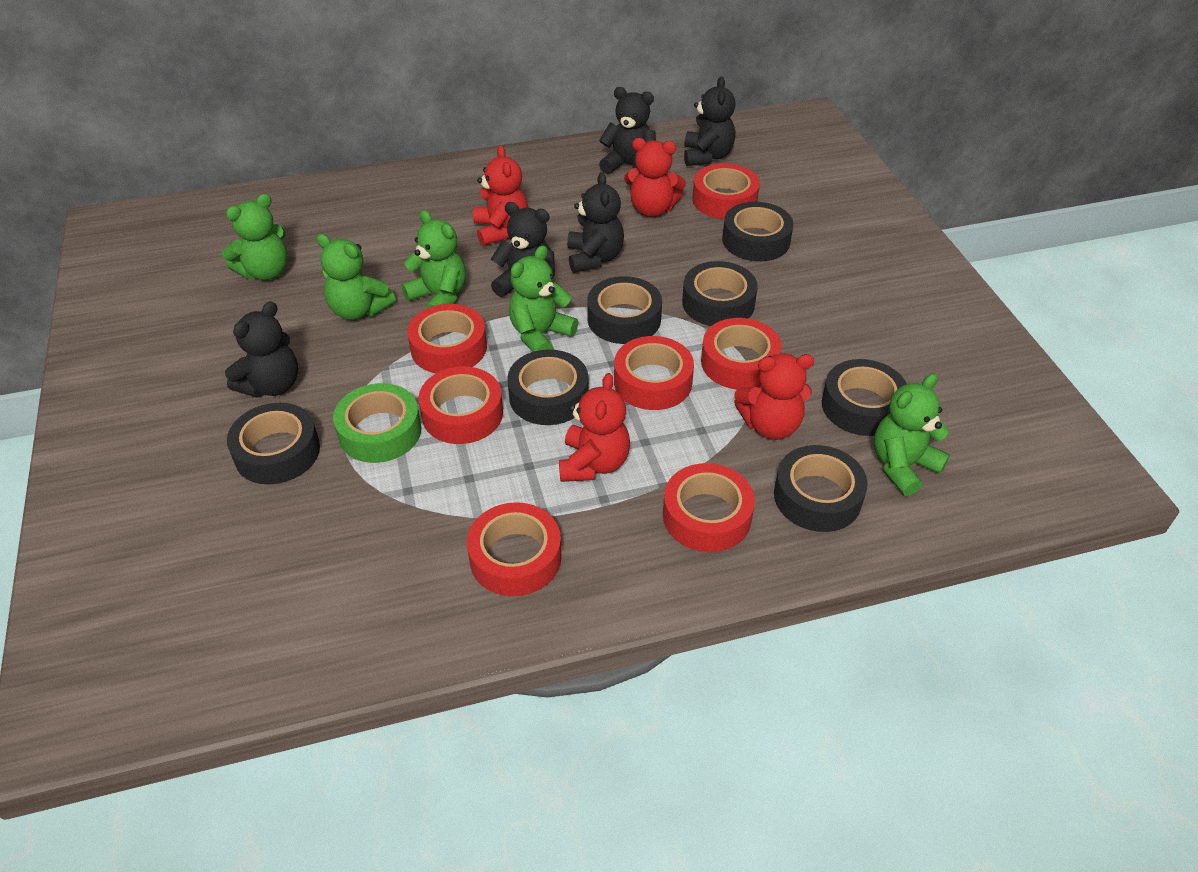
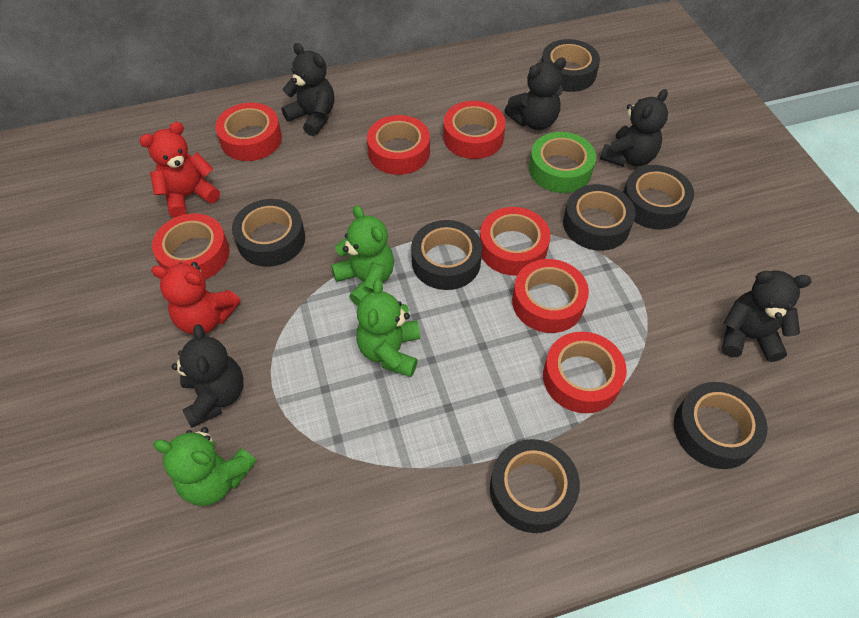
green teddy bear: [222,194,287,280] [316,234,396,320] [402,210,466,309] [509,245,578,352] [874,373,950,496] = 5 -> [153,427,257,506] [331,206,394,306] [356,279,420,377] = 3
red teddy bear: [473,145,528,246] [559,373,630,482] [624,138,686,217] [734,353,814,440] = 4 -> [139,122,220,218] [151,262,241,335] = 2

